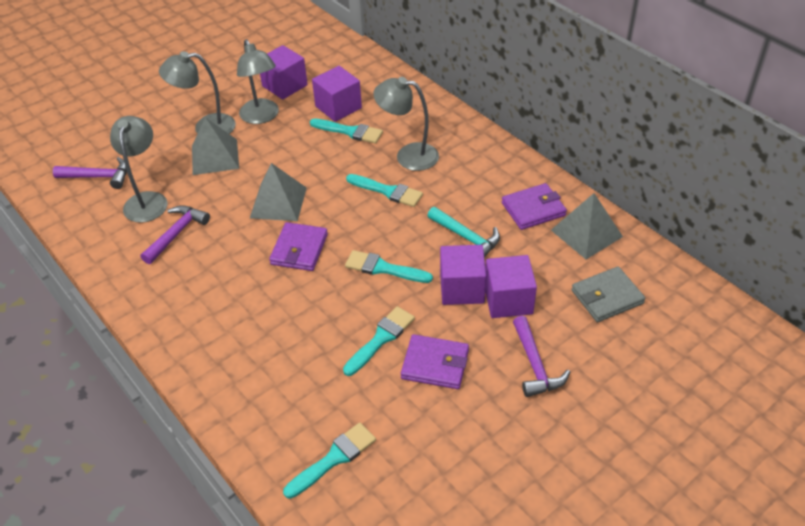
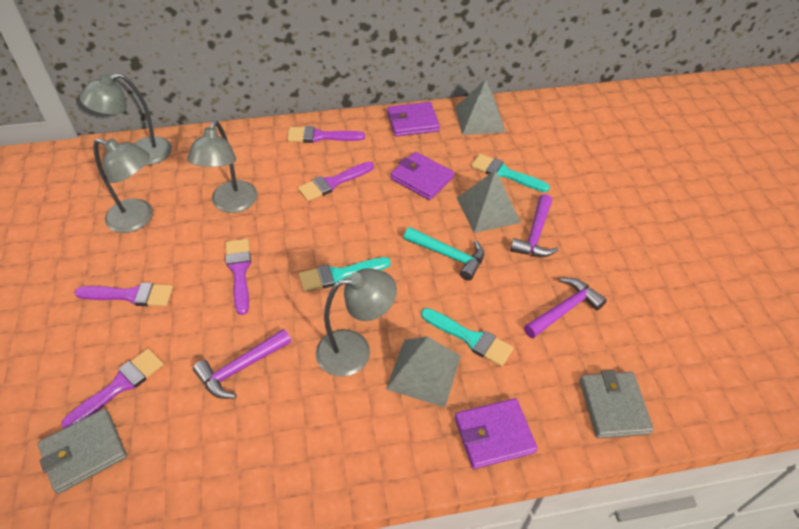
grey wallet: [571,266,645,322] = 1 -> [37,408,127,494] [580,370,654,438] = 2
purple brush: none = 0 -> [61,349,164,428] [74,282,173,306] [226,239,251,315] [287,126,365,143] [298,162,374,201] = 5
purple cube: [260,45,308,99] [312,66,362,122] [440,245,486,305] [485,255,537,318] = 4 -> none = 0
turquoise brush: [283,422,376,499] [310,119,383,144] [343,306,415,376] [345,250,433,283] [346,174,423,207] = 5 -> [299,257,391,292] [421,308,513,367] [471,154,550,192] = 3

